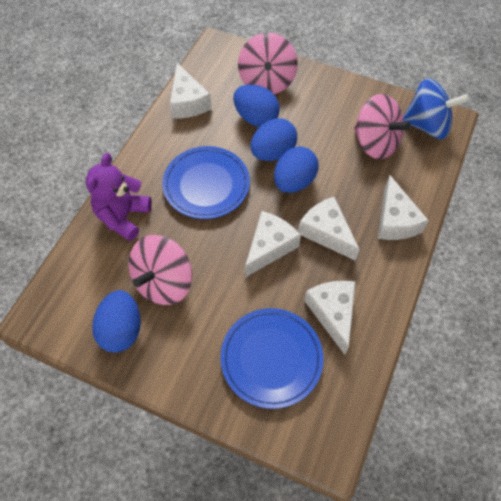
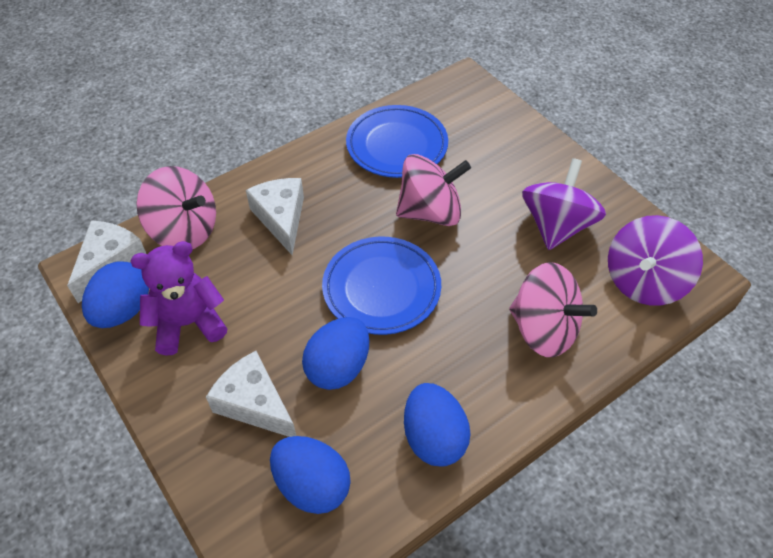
blue spinning top: [403,78,470,139] = 1 -> none = 0
purple spinning top: none = 0 -> [522,158,606,250] [608,215,703,306] = 2
white cheese: [170,63,212,118] [245,211,301,277] [298,197,360,261] [304,281,356,355] [378,175,429,240] = 5 -> [67,220,146,303] [206,351,296,437] [246,178,304,255] = 3

